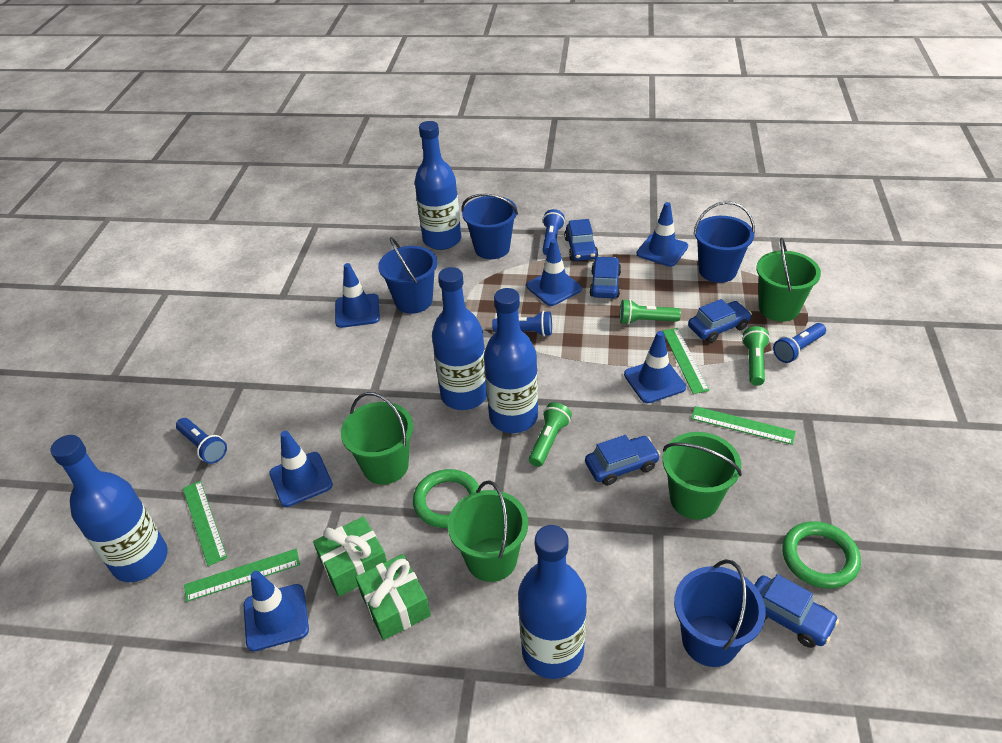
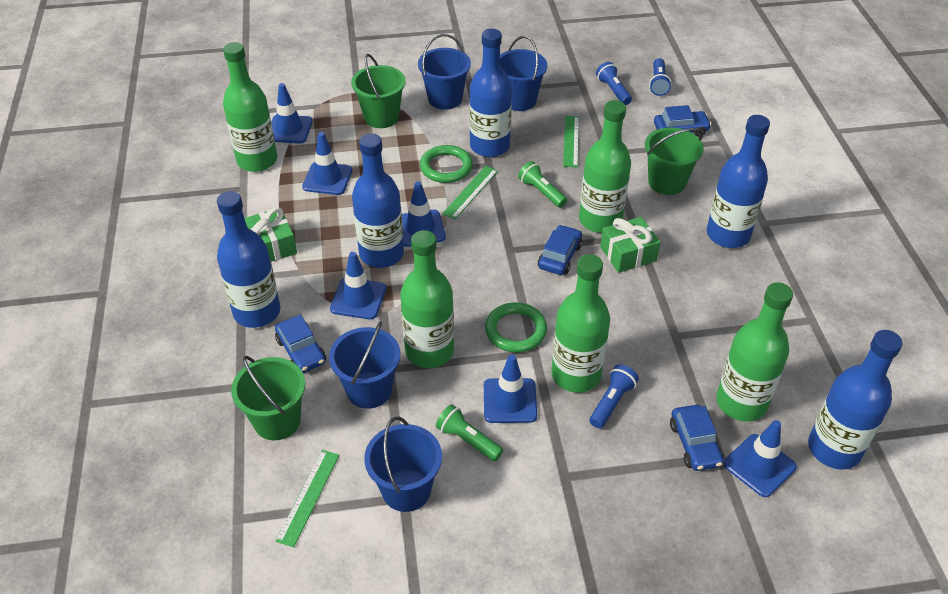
blue car: [564,219,598,261] [585,435,660,486] [589,256,621,298] [688,299,752,343] [755,574,839,648] = 5 -> [275,315,326,373] [538,225,582,275] [654,105,711,137] [670,405,724,471] = 4
blue flashlight: [176,418,227,464] [492,311,552,337] [542,209,565,256] [773,323,826,363] = 4 -> [590,364,639,428] [596,62,632,105] [649,58,672,96] = 3
green bottle: none = 0 -> [223,42,277,172] [400,230,454,368] [551,254,610,393] [579,100,631,233] [716,282,793,422] = 5
green bucket: [341,392,413,485] [448,480,528,582] [663,432,742,520] [756,238,821,322] = 4 -> [231,356,305,440] [351,54,406,128] [645,128,704,195] = 3
green flashlight: [529,402,572,467] [620,299,681,325] [742,326,770,386] = 3 -> [436,404,503,461] [518,161,567,208] = 2
green ruler: [183,481,227,566] [184,549,300,602] [663,328,710,394] [691,406,796,445] = 4 -> [276,450,339,547] [442,166,498,219] [563,116,579,167] = 3

